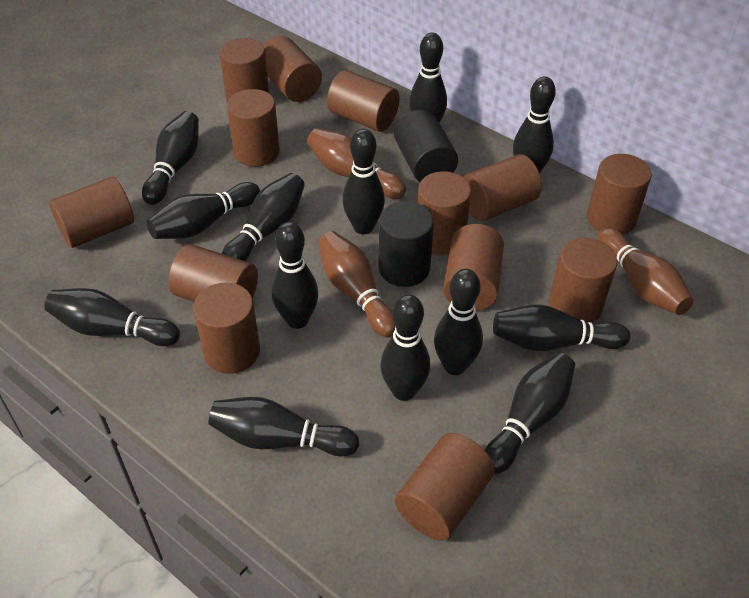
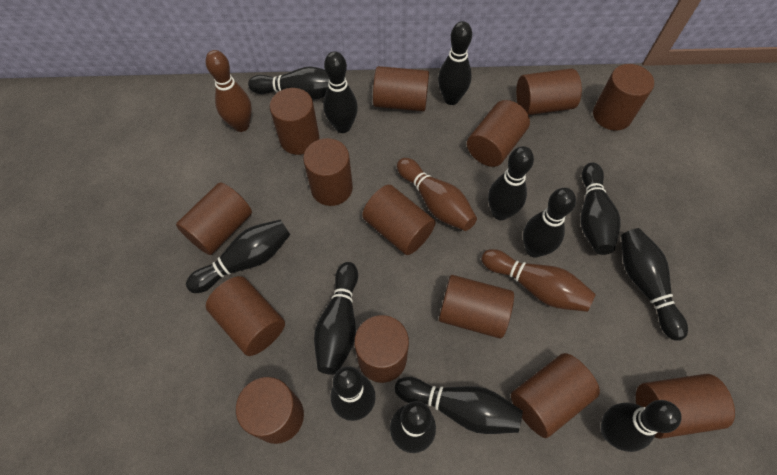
black cylinder: [379,201,434,287] [394,110,458,182] = 2 -> none = 0
brown cylinder: [49,177,134,248] [168,244,258,302] [193,283,260,374] [220,38,269,102] [227,89,280,167] [263,36,322,102] [327,70,400,132] [395,433,495,541] [417,171,471,255] [443,224,504,310] [463,154,542,221] [549,238,617,323] [587,154,652,235] = 13 -> [176,182,252,255] [206,276,285,356] [236,377,304,444] [270,88,319,155] [303,138,353,206] [354,315,409,383] [362,185,436,255] [373,66,429,111] [439,275,514,338] [467,100,530,167] [511,353,600,438] [516,68,582,115] [593,64,654,130] [636,374,735,439] = 14

